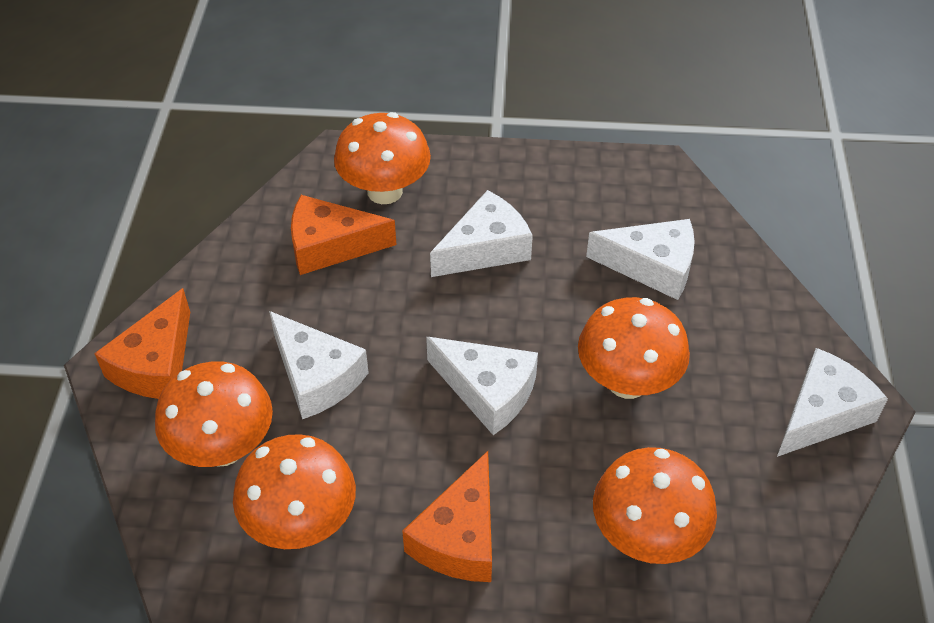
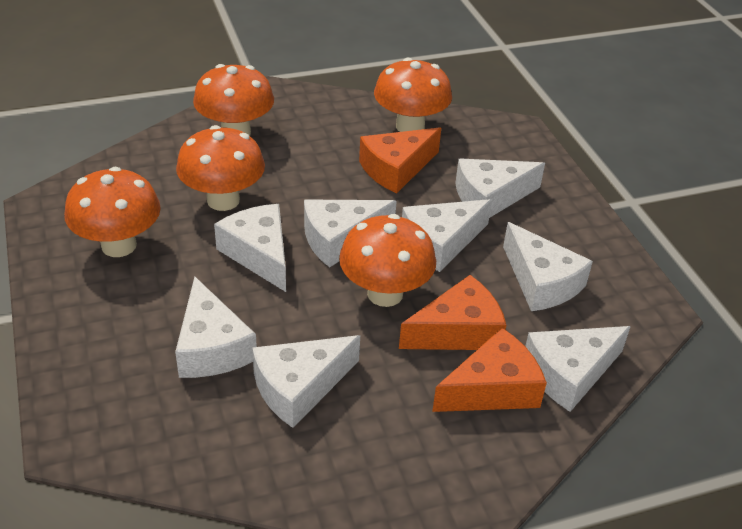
white cheese: [269,311,369,419] [426,337,538,435] [430,190,533,277] [586,219,695,300] [777,348,888,457] = 5 -> [175,277,257,378] [214,204,286,292] [252,335,360,428] [304,200,397,267] [402,199,492,272] [455,158,545,218] [503,222,593,311] [525,326,631,412] = 8

